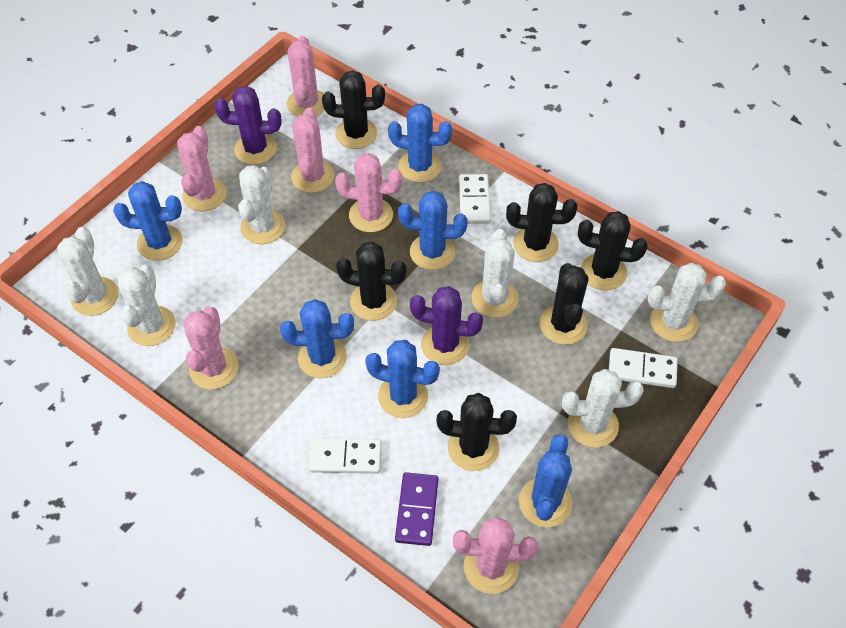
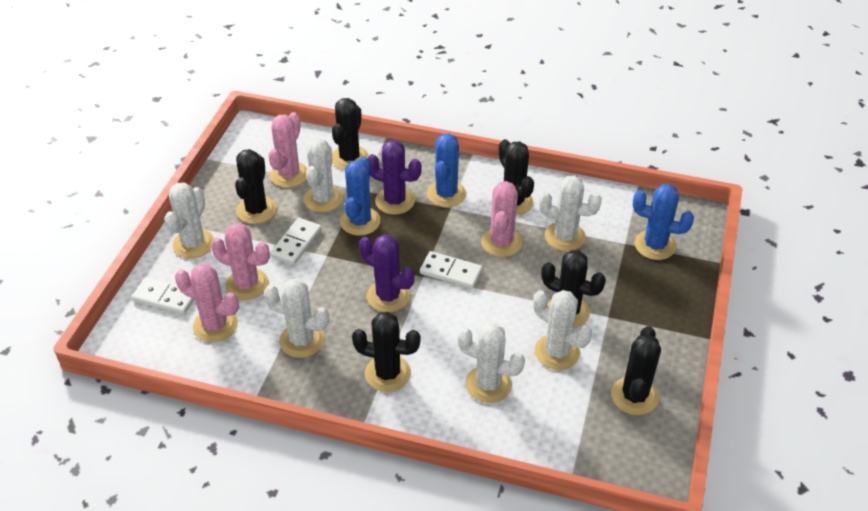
blue cactus: [113,181,183,261] [280,299,354,378] [365,340,440,418] [388,104,452,183] [398,191,468,270] [519,434,572,527] = 6 -> [340,157,381,236] [427,133,466,207] [633,184,694,260] = 3
pink cactus: [177,126,227,211] [183,307,239,389] [287,36,324,117] [291,108,334,193] [335,153,402,232] [453,517,538,594] = 6 -> [175,264,239,342] [211,223,270,300] [268,112,308,188] [481,181,522,257] = 4
purple domino: [395,472,439,546] = 1 -> none = 0

